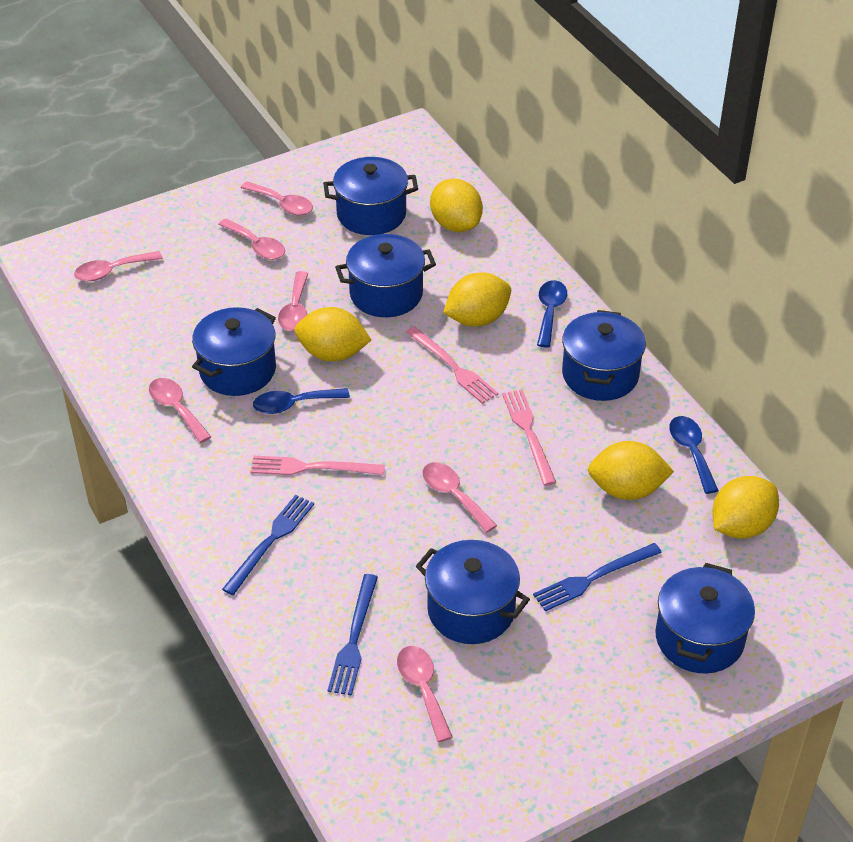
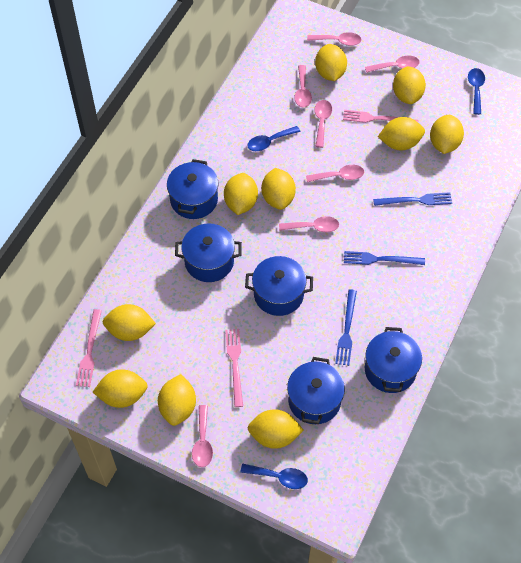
blue pot: [192,307,276,396] [323,157,418,235] [335,234,436,317] [416,540,530,644] [562,310,646,401] [655,563,755,674] = 6 -> [167,159,219,219] [175,223,242,282] [245,256,313,316] [287,357,345,424] [365,327,422,393] = 5
yellow lemon: [295,307,371,362] [430,179,483,232] [443,272,511,327] [588,441,674,500] [712,476,779,539] = 5 -> [93,369,148,408] [103,304,156,341] [158,374,196,426] [224,173,258,215] [248,409,304,449] [261,168,296,210] [315,44,347,81] [378,117,425,150] [393,66,426,104] [430,115,464,154] = 10

